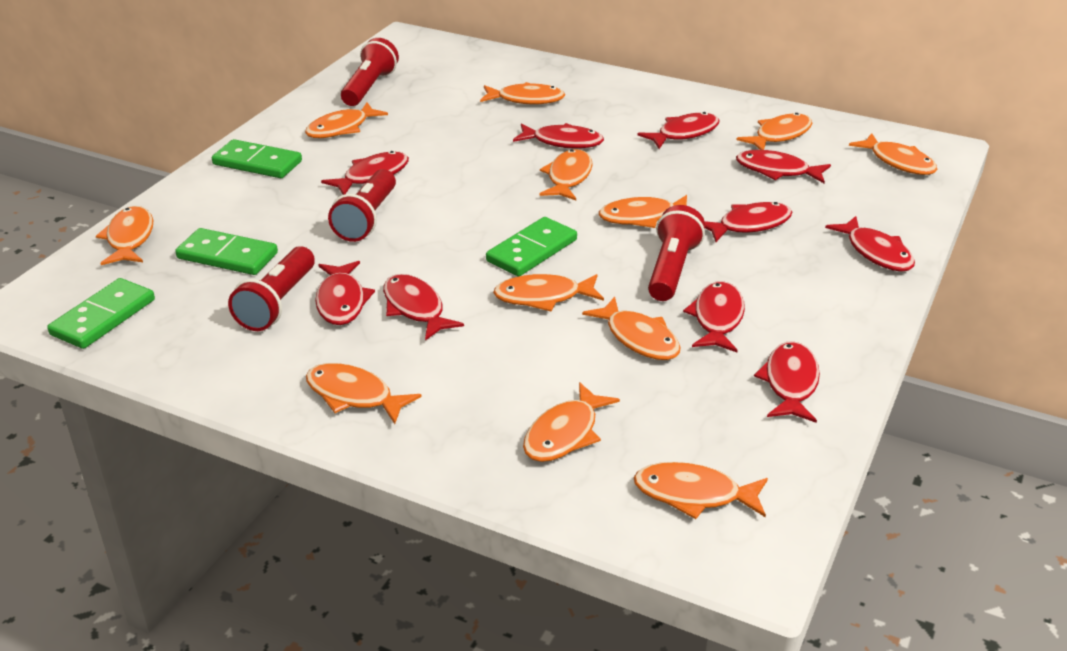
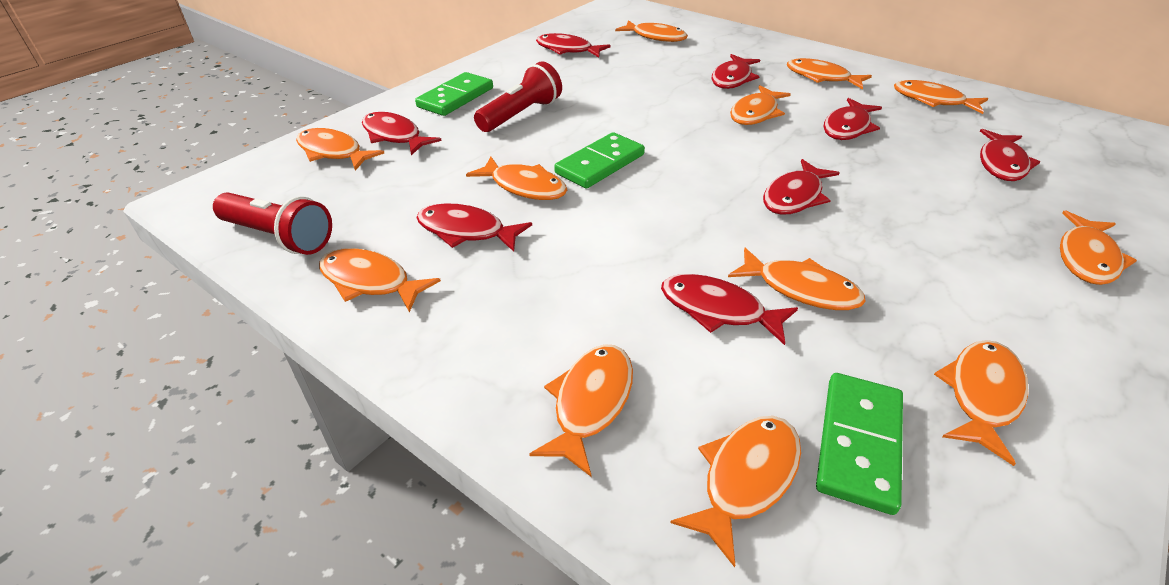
green domino: [47,278,155,349] [175,228,278,275] [212,139,302,178] [486,217,577,276] = 4 -> [415,72,493,116] [554,132,645,189] [816,373,903,515] = 3
red fish: [315,261,375,325] [321,151,409,195] [383,274,464,341] [513,123,604,149] [638,112,719,149] [683,281,745,352] [705,202,792,242] [736,150,831,183] [754,341,820,423] [825,216,915,272] = 10 -> [362,112,442,155] [416,203,532,252] [536,33,611,57] [661,274,798,345] [711,54,760,89] [763,159,839,215] [823,98,882,140] [980,129,1040,181] = 8
red flashlight: [228,246,315,331] [328,169,396,242] [341,38,399,106] [648,205,705,301] = 4 -> [213,193,332,255] [474,61,562,132] = 2

